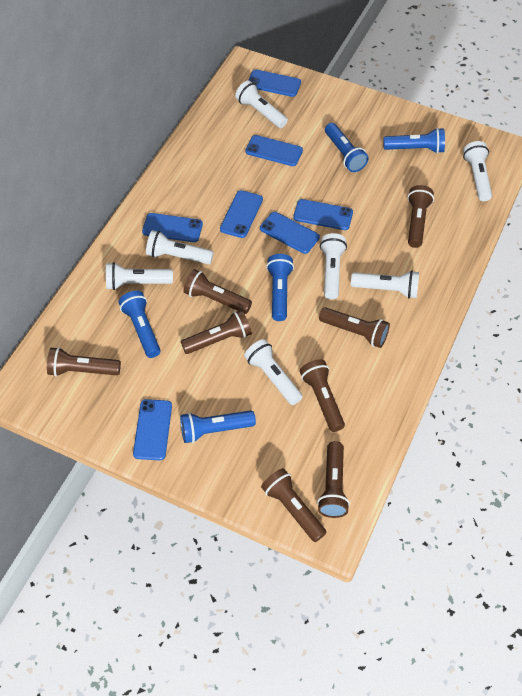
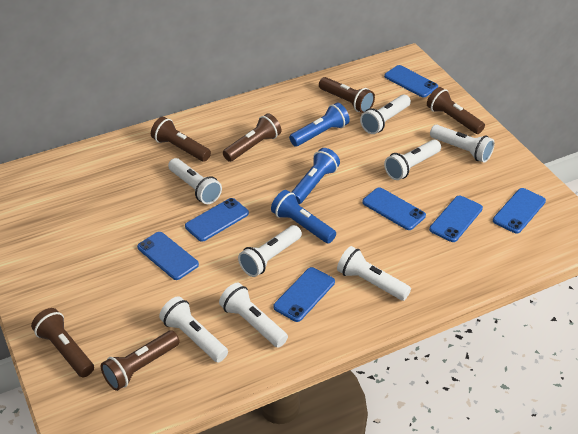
blue flashlight: [118,291,161,358] [180,410,256,443] [266,254,294,321] [325,123,369,172] [383,128,445,153] = 5 -> [271,190,336,244] [289,103,350,147] [291,148,340,204] = 3
brown flashlight: [47,347,121,377] [181,310,252,354] [183,269,252,314] [261,468,327,542] [300,359,345,432] [317,441,350,518] [319,307,390,348] [408,185,434,248] = 8 -> [31,308,94,377] [101,330,180,391] [151,117,211,162] [223,113,281,162] [319,77,375,113] [427,87,485,134] = 6
white flashlight: [106,262,173,290] [146,230,214,264] [235,80,288,128] [244,339,303,405] [320,233,347,299] [351,270,419,299] [463,141,492,201] = 7 -> [159,296,228,362] [168,158,222,204] [219,283,288,348] [238,225,302,277] [337,246,411,301] [360,94,411,134] [384,139,441,180] [430,125,495,163] = 8

